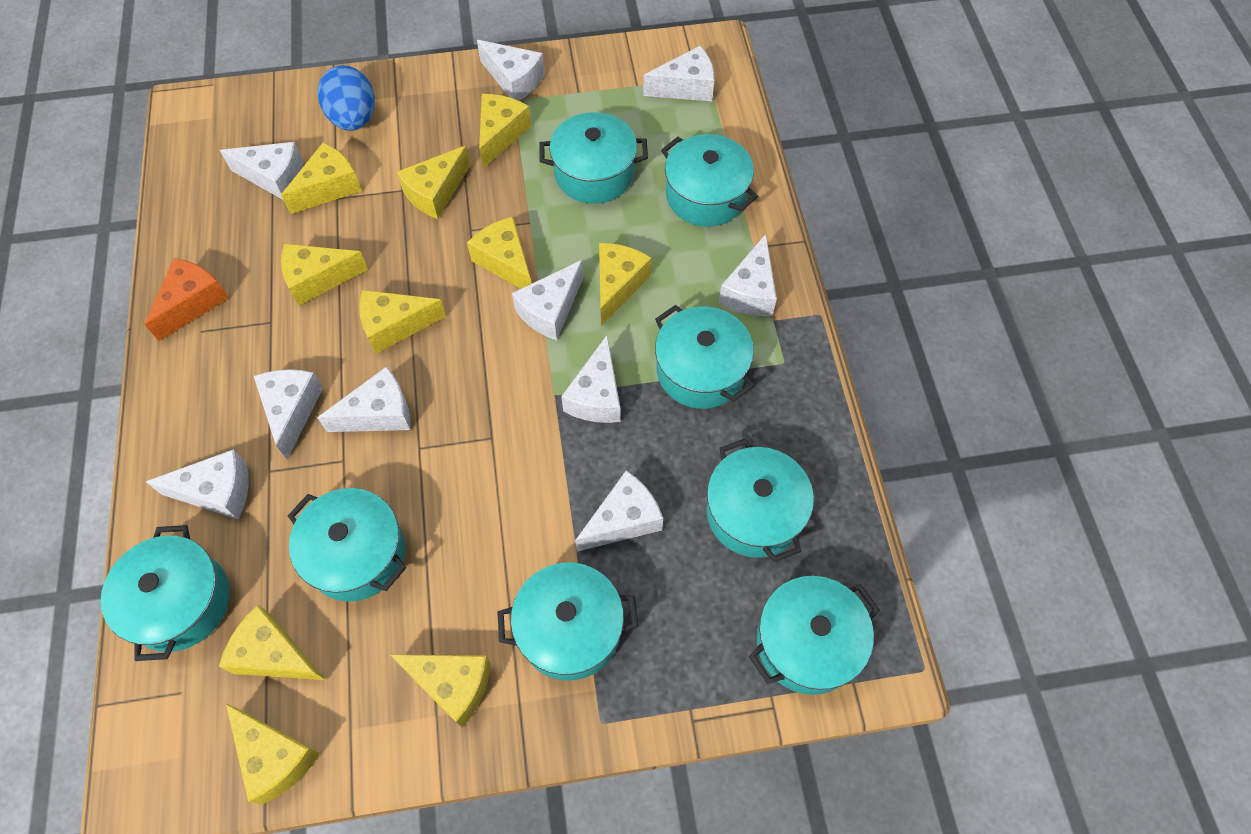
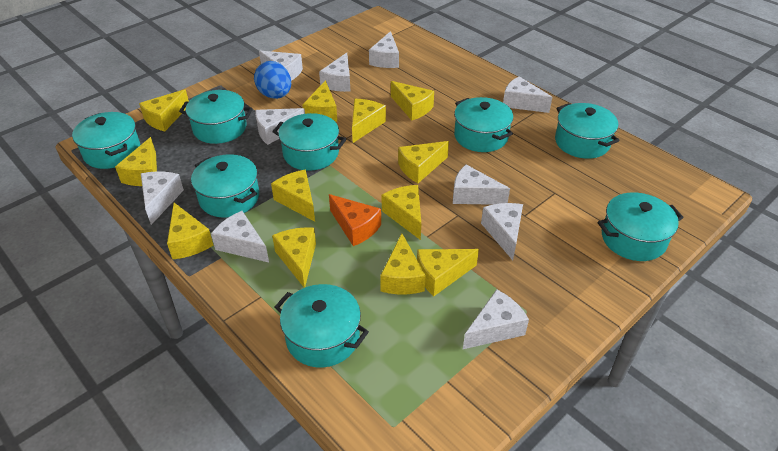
yellow cheese: [219,605,326,680] [226,704,320,805] [281,142,362,214] [281,244,368,306] [359,290,446,354] [389,654,491,727] [397,146,470,219] [467,216,531,288] [479,94,531,169] [599,243,652,326] = 10 -> [115,137,157,186] [139,89,189,131] [167,203,213,259] [271,170,315,222] [272,227,316,288] [302,80,337,122] [352,99,386,143] [380,234,426,294] [382,185,421,240] [391,81,434,120] [398,141,449,183] [417,249,479,296] = 12

